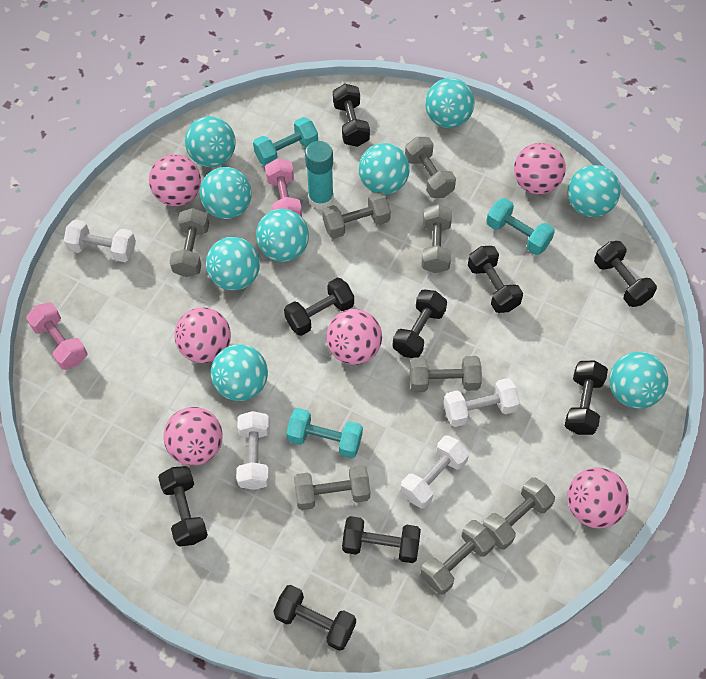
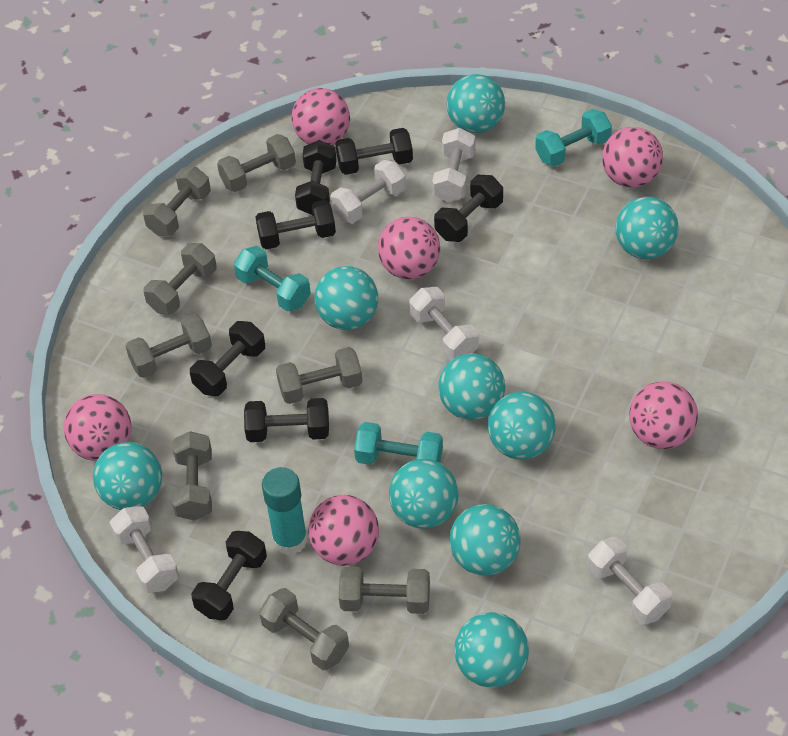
black dumbbell: [158,466,208,547] [273,585,356,651] [284,278,354,336] [333,84,370,147] [342,516,421,563] [392,289,447,358] [468,246,523,313] [565,360,608,435] [594,241,657,307] = 9 -> [190,321,265,396] [191,531,267,620] [244,398,329,442] [255,200,336,249] [295,140,337,215] [335,128,413,175] [434,175,503,242] = 7
pink dumbbell: [26,302,88,370] [265,158,302,217] = 2 -> none = 0
white dumbbell: [64,219,136,262] [236,411,270,490] [401,435,469,508] [443,378,520,427] = 4 -> [110,506,179,593] [331,160,406,223] [409,287,479,361] [432,128,475,202] [587,537,672,625] = 5

